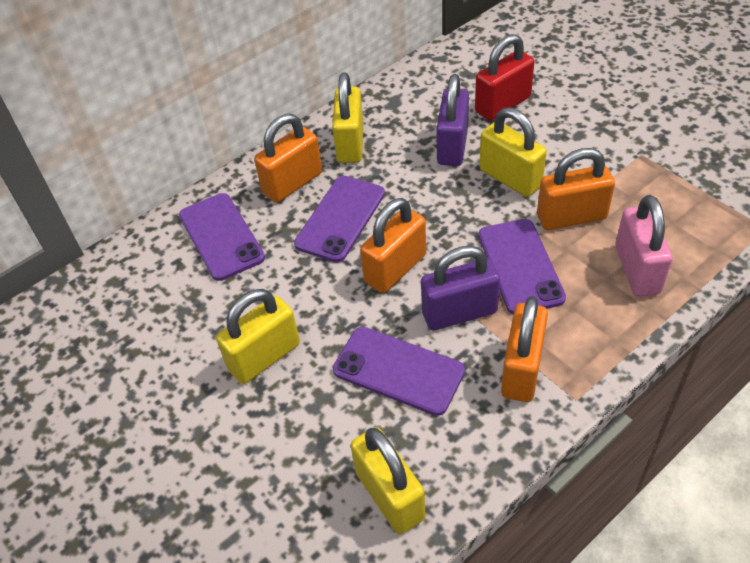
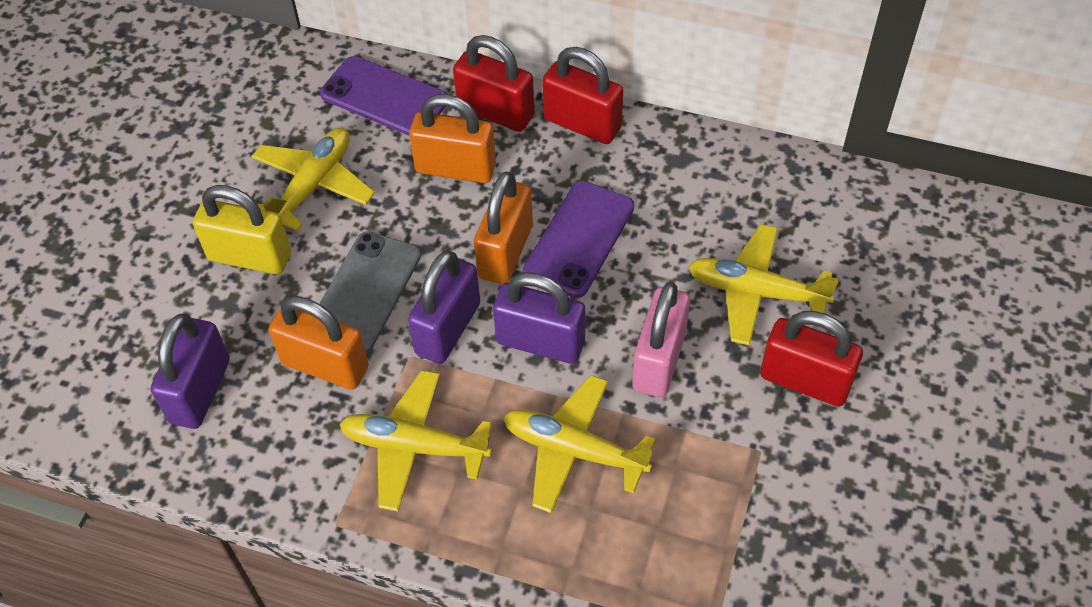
grey phone: none = 0 -> [319,231,421,354] = 1
orange padlock: [254,114,322,203] [360,198,426,293] [501,296,548,402] [537,148,615,230] = 4 -> [269,296,369,390] [409,94,496,183] [474,171,533,284] = 3
purple padlock: [421,246,500,330] [437,74,469,166] = 2 -> [151,314,230,429] [408,251,480,364] [493,272,585,364] = 3
purple phone: [179,193,265,281] [294,176,385,262] [333,327,465,416] [479,219,566,314] = 4 -> [320,56,447,136] [523,181,634,298] = 2
red padlock: [475,34,534,121] = 1 -> [453,35,535,132] [542,47,623,144] [760,311,863,407] = 3
yellow padlock: [216,289,300,384] [332,72,364,163] [351,427,426,534] [479,107,547,197] = 4 -> [193,185,291,274] = 1
yellow plane: none = 0 -> [251,127,375,231] [340,370,492,512] [504,375,655,513] [688,224,839,346] = 4

